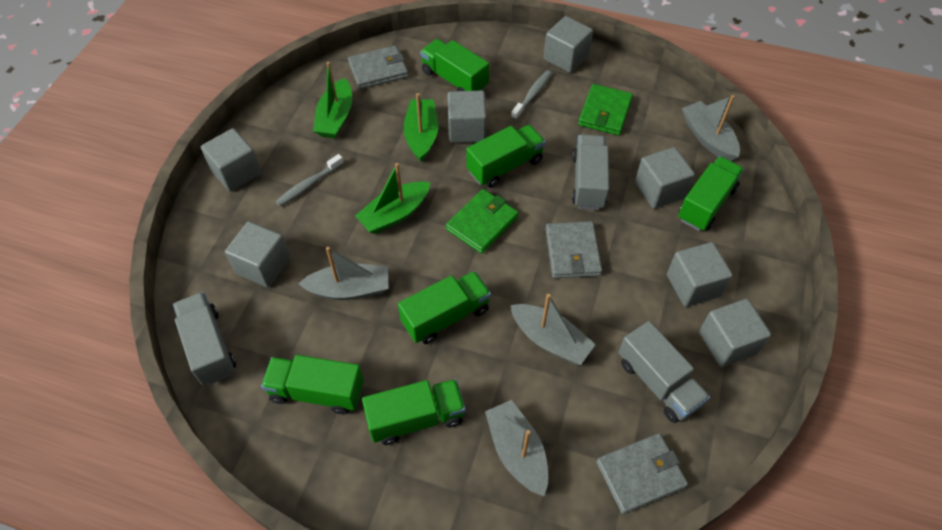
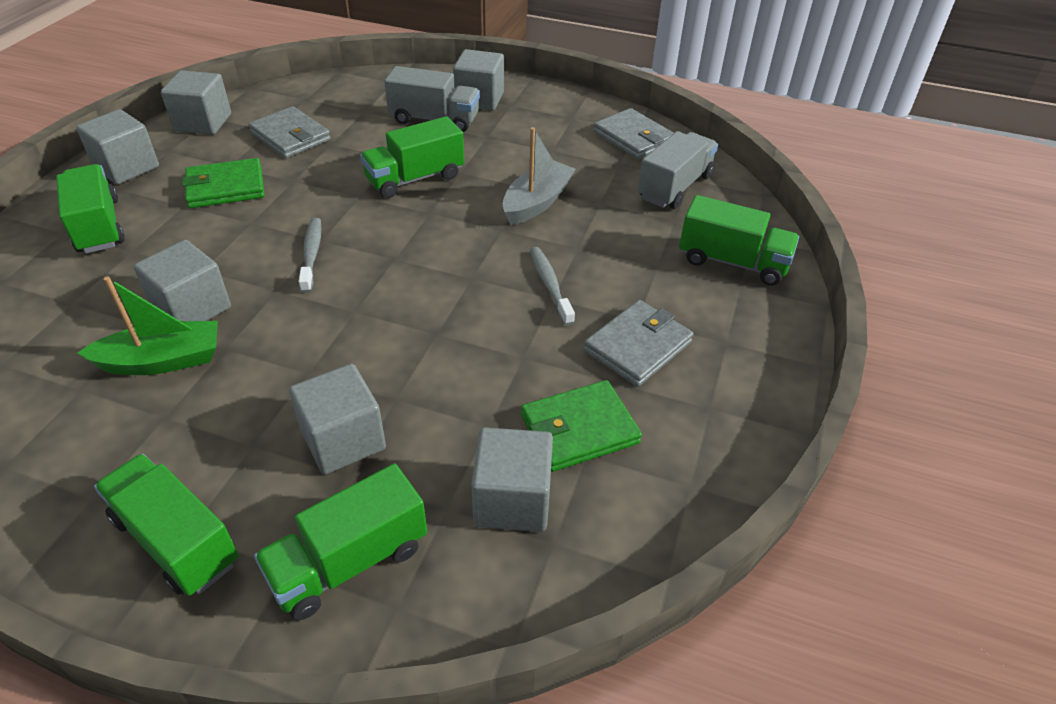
green boat: [313,62,352,139] [355,163,430,234] [403,93,438,162] = 3 -> [77,276,218,375] = 1
green truck: [261,355,364,415] [362,379,466,445] [398,271,491,344] [420,39,489,91] [466,125,545,188] [678,156,744,231] = 6 -> [56,164,125,253] [94,454,239,596] [254,464,427,620] [360,116,464,198] [679,195,799,286] = 5
grey boat: [298,247,389,300] [485,400,548,496] [510,294,596,365] [682,95,740,161] = 4 -> [503,127,576,225] = 1
grey cube: [201,128,261,192] [225,221,290,287] [447,91,487,143] [544,16,593,73] [635,147,695,209] [667,242,733,307] [699,299,771,367] = 7 -> [76,109,159,184] [134,240,231,321] [161,71,231,135] [289,364,386,474] [453,49,504,111] [471,427,553,532] = 6
grey truck: [173,292,236,385] [572,134,609,210] [619,321,710,423] = 3 -> [384,66,480,132] [638,131,718,209] = 2

